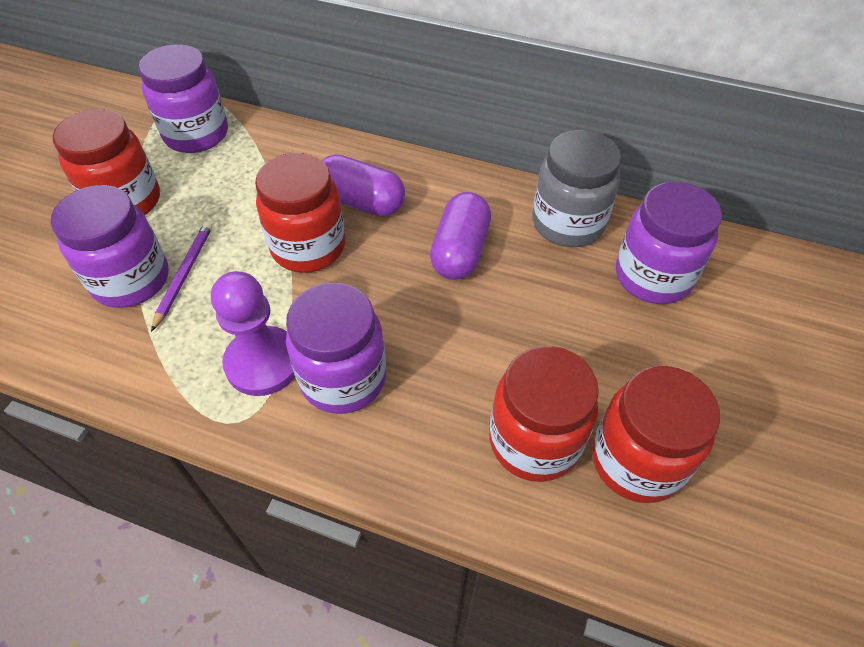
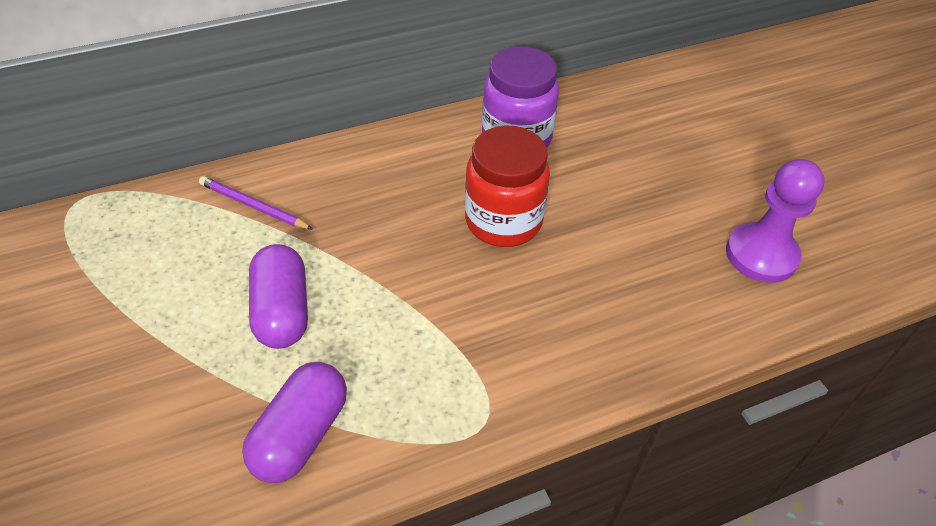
grey jar: [532,130,621,247] = 1 -> none = 0
purple jar: [51,185,169,308] [138,44,228,153] [286,283,386,414] [616,182,722,304] = 4 -> [482,47,559,148] = 1
red jar: [53,109,160,215] [255,153,345,273] [489,346,599,482] [592,366,720,503] = 4 -> [465,126,550,247] = 1

